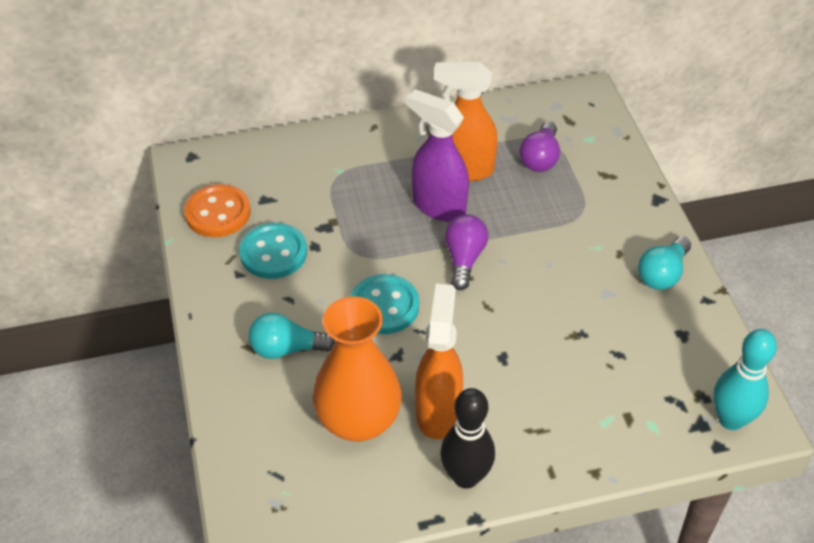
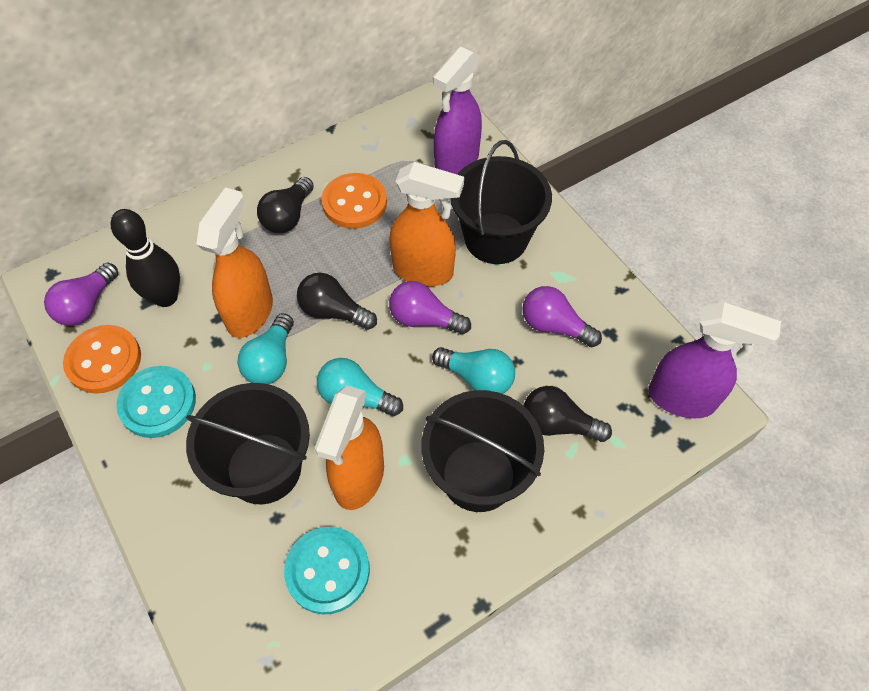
black bucket: none = 0 -> [186,383,310,504] [421,390,544,512] [450,140,552,264] = 3
black light bulb: none = 0 -> [257,177,314,233] [297,273,377,330] [524,386,612,442] = 3
orange button: [184,184,251,237] = 1 -> [63,325,141,394] [322,173,387,229] = 2
orange spray bottle: [415,284,463,439] [434,62,498,181] = 2 -> [196,187,273,338] [315,386,384,510] [389,162,464,286] = 3
orange vase: [313,296,402,442] = 1 -> none = 0
purple light bulb: [445,214,488,290] [519,121,560,172] = 2 -> [44,263,118,326] [389,281,471,335] [522,286,602,347] = 3
purple spray bottle: [407,89,469,222] = 1 -> [433,46,482,174] [648,302,781,419] = 2
turquoise bowling pin: [713,329,777,430] = 1 -> none = 0
turquoise light bulb: [249,312,336,359] [638,236,691,290] = 2 -> [238,313,294,384] [317,358,403,416] [432,347,515,394] = 3

